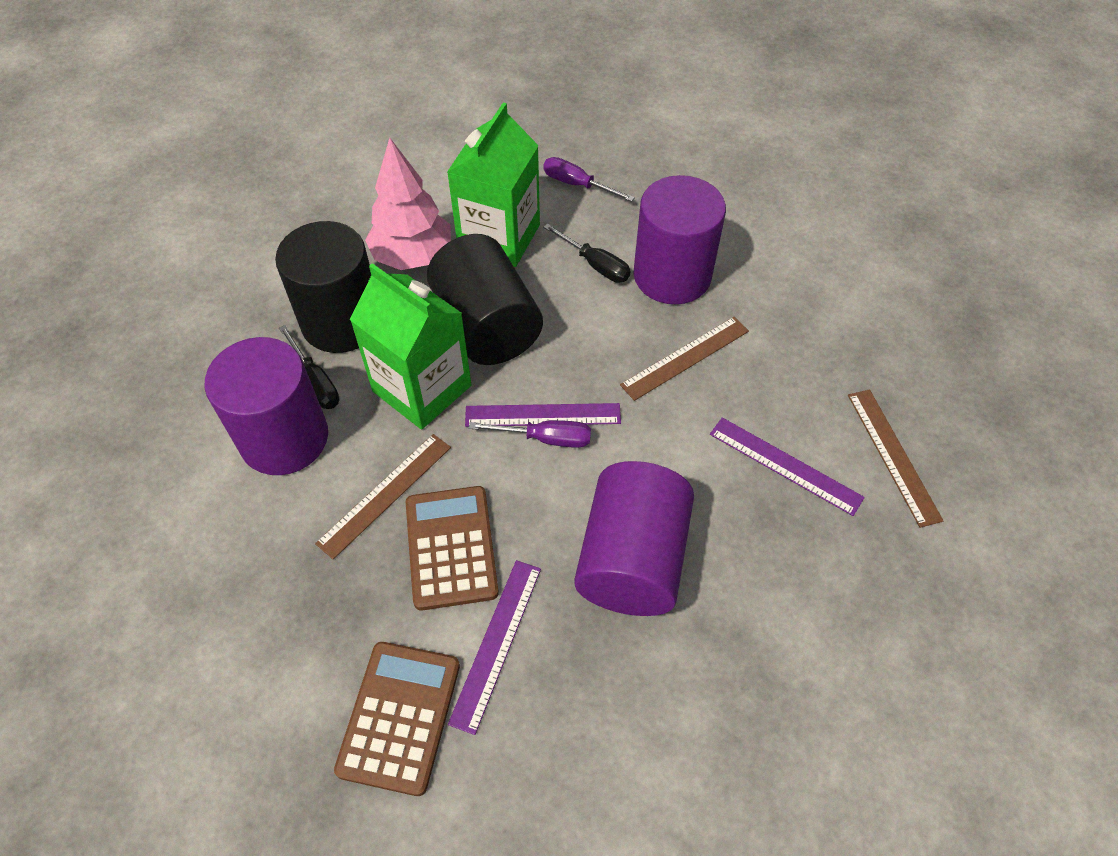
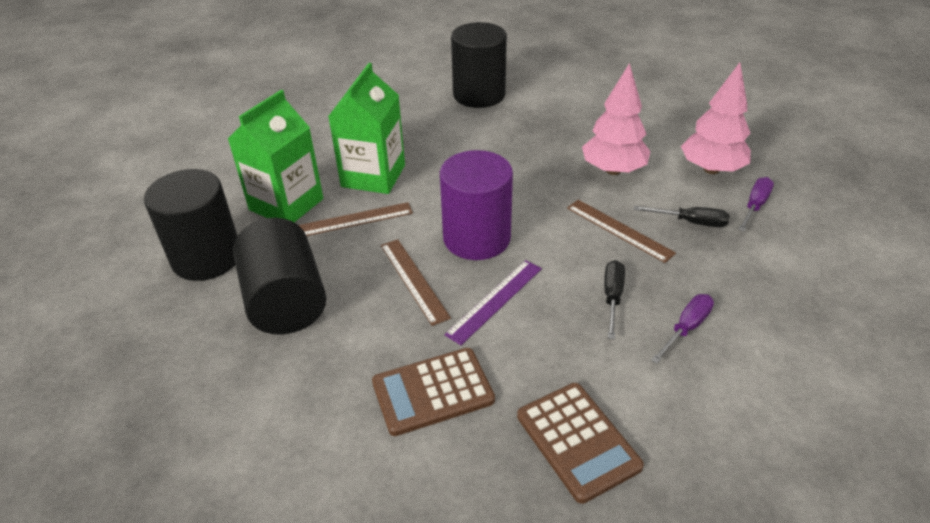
black cylinder: [275,221,371,353] [427,234,543,365] = 2 -> [144,169,238,281] [233,218,326,335] [451,22,507,108] = 3
pink tree: [365,138,451,270] = 1 -> [582,63,651,175] [681,62,751,174] = 2
purple cylinder: [205,337,328,475] [574,461,694,616] [633,175,726,304] = 3 -> [440,150,513,260] = 1
purple ruler: [448,560,541,735] [465,403,621,427] [710,417,865,516] = 3 -> [444,260,542,345] = 1

